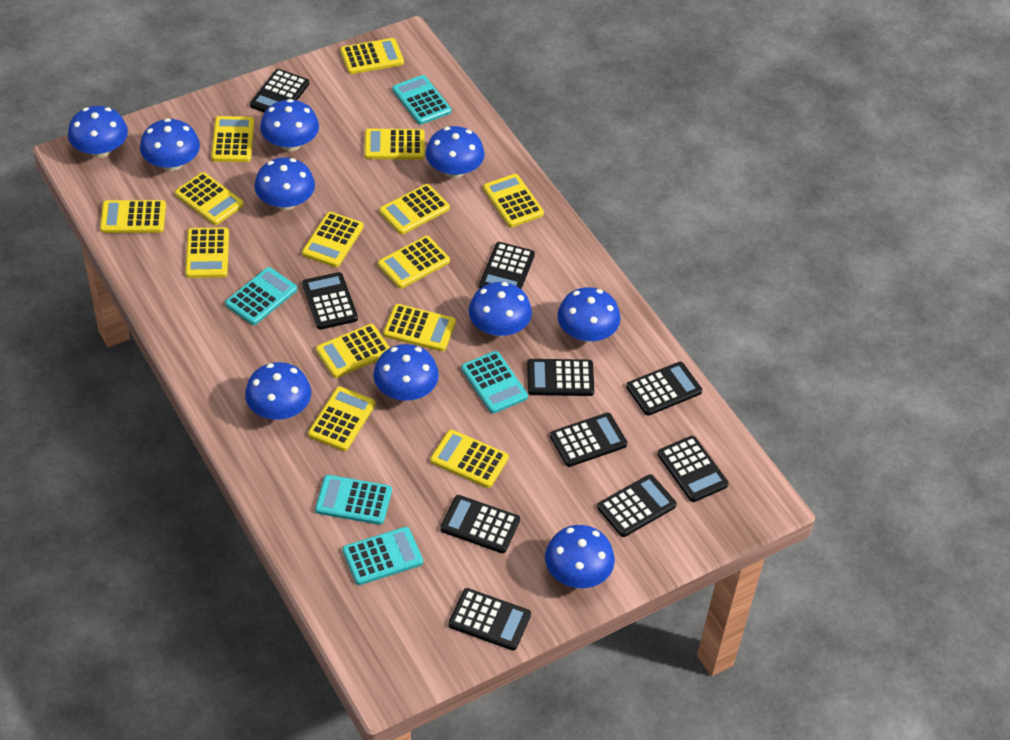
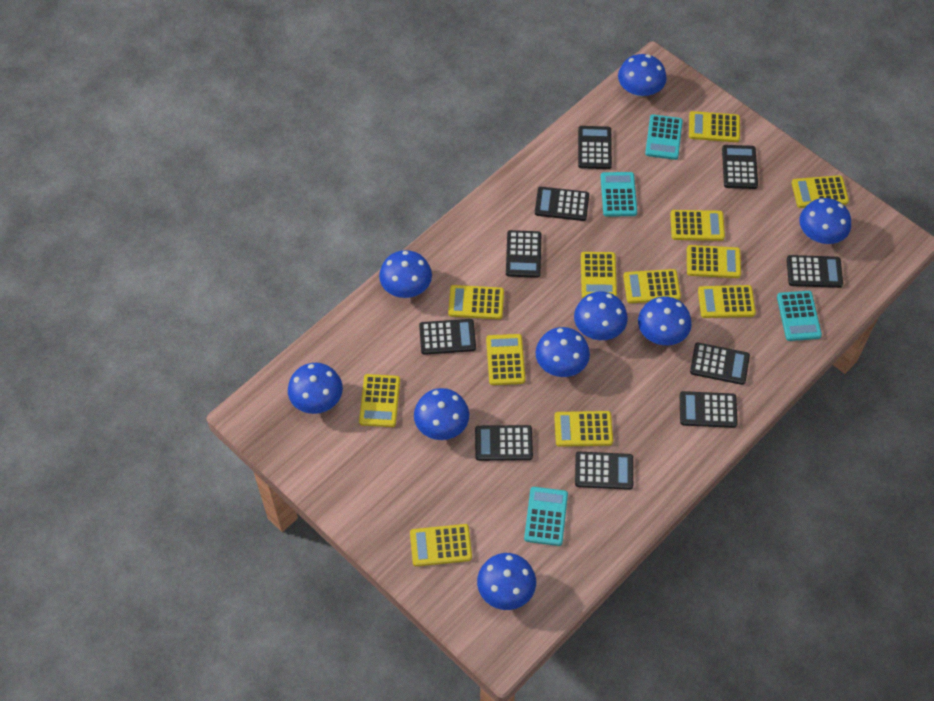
blue mushroom: [68,106,128,158] [140,118,200,171] [245,362,311,420] [254,157,315,210] [260,99,319,151] [373,344,439,401] [426,126,485,178] [469,282,532,337] [545,525,615,588] [557,287,621,342] = 10 -> [288,363,343,414] [379,250,432,298] [414,388,469,440] [477,553,536,610] [536,327,590,377] [574,292,628,340] [618,54,667,97] [638,296,692,345] [800,198,851,244] = 9
turquoise calculator: [225,267,297,325] [315,475,392,525] [343,527,423,585] [392,75,451,125] [461,351,528,414] = 5 -> [524,487,568,546] [601,172,637,217] [645,114,683,160] [777,291,822,341] = 4
yellow calculator: [100,200,166,233] [175,172,244,225] [185,227,229,278] [211,116,254,162] [302,212,364,267] [308,387,376,451] [316,324,390,378] [340,38,404,74] [364,129,425,160] [378,236,450,289] [379,184,450,234] [383,304,456,351] [430,429,509,488] [483,174,544,227] = 14 -> [359,374,400,427] [410,524,472,566] [448,285,504,319] [486,334,525,385] [554,411,613,447] [581,252,617,298] [623,269,681,303] [670,210,725,241] [687,245,741,278] [689,111,740,142] [698,285,756,318] [792,175,849,208] = 12

